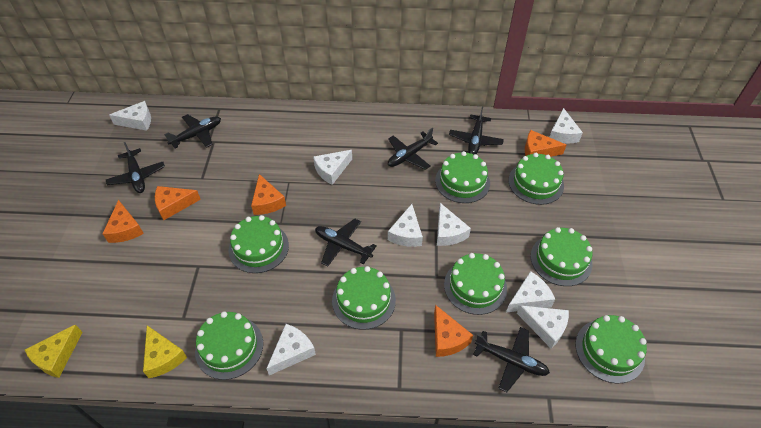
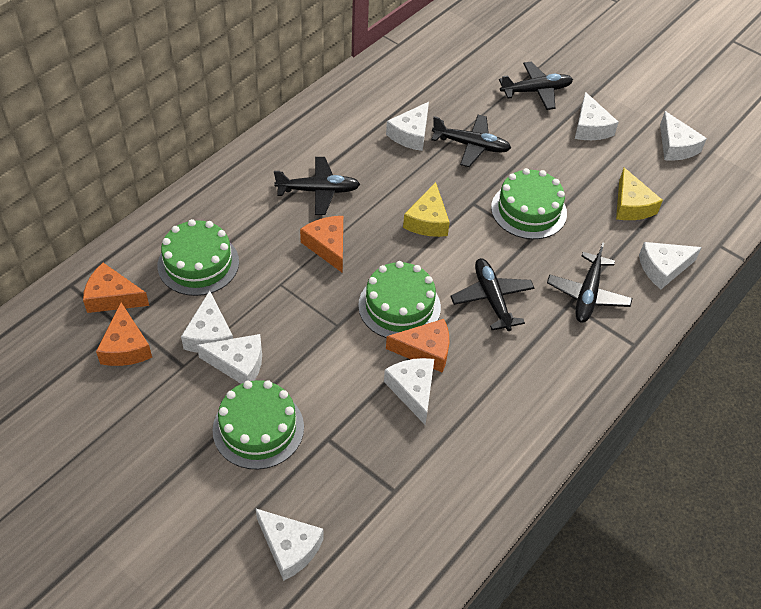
black plane: [106,142,165,193] [164,114,221,148] [315,219,377,267] [388,128,438,170] [449,107,504,154] [473,327,550,392] = 6 -> [274,157,360,215] [431,115,511,167] [450,258,535,331] [499,62,573,110] [547,242,632,323] = 5
green cake: [195,311,263,380] [229,215,289,273] [332,266,396,330] [435,151,490,203] [444,253,507,315] [508,153,564,205] [531,227,593,286] [575,315,647,383] = 8 -> [158,219,239,296] [213,380,304,470] [358,261,441,338] [491,168,567,239] = 4
orange cheese: [102,200,144,243] [155,186,201,220] [251,174,286,215] [434,305,473,357] [525,130,566,157] = 5 -> [83,263,149,313] [96,303,152,366] [300,216,343,273] [386,319,449,372] = 4

